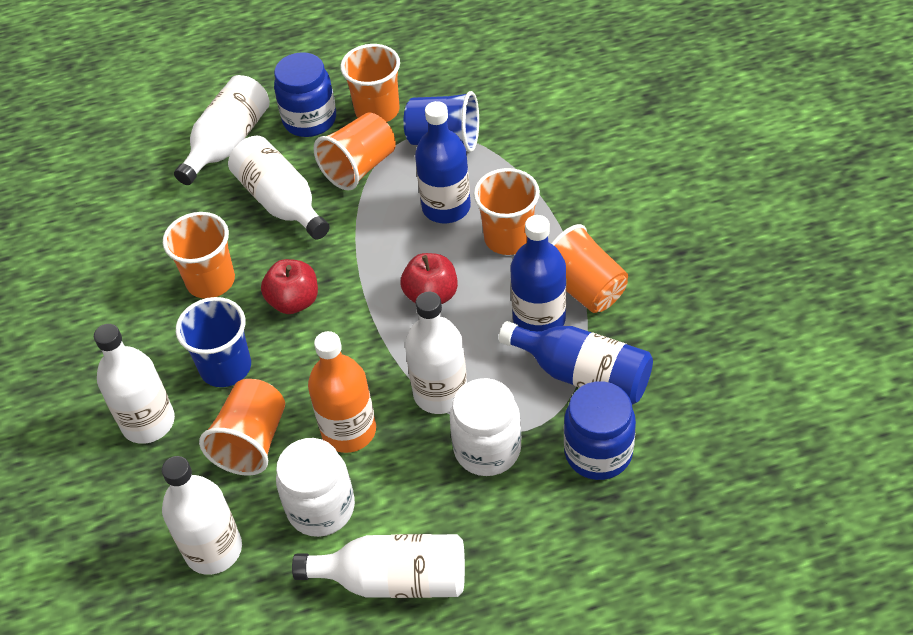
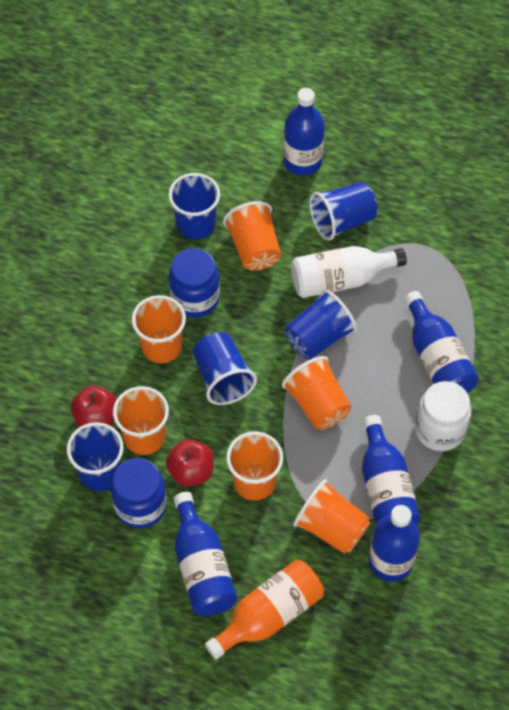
blue bottle: [415,101,471,223] [499,321,653,405] [511,215,566,331] = 3 -> [173,492,237,616] [284,88,325,176] [362,415,421,525] [369,505,420,582] [404,291,479,394] = 5
blue cup: [176,297,251,387] [403,91,479,152] = 2 -> [67,422,123,491] [169,173,220,240] [193,332,257,405] [285,290,357,359] [309,182,377,241] = 5
white bottle: [94,324,175,444] [162,456,242,575] [174,75,270,185] [228,136,330,239] [292,534,465,598] [405,292,467,414] = 6 -> [291,246,407,298] = 1
white jar: [276,438,355,537] [450,378,522,476] = 2 -> [415,381,471,451] = 1

